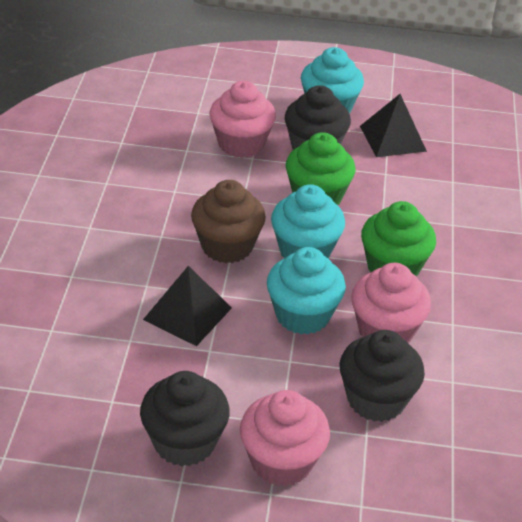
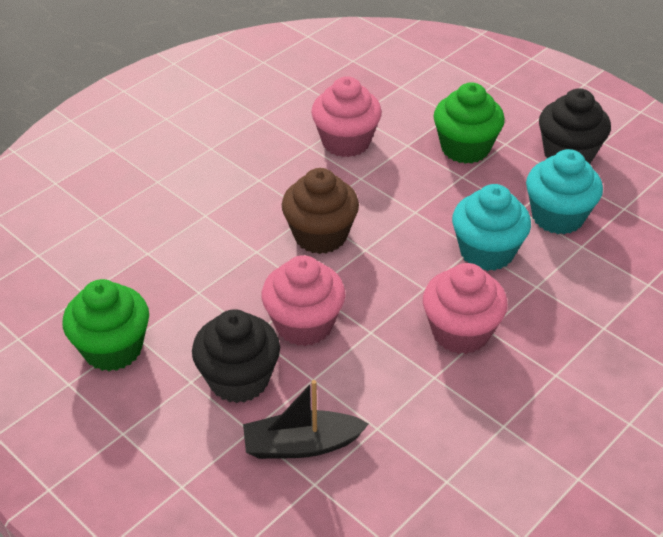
black boat: none = 0 -> [243,380,369,459] = 1
black cupcake: [140,371,230,467] [285,85,351,150] [340,330,425,422] = 3 -> [192,309,280,403] [539,88,611,164] = 2
black pyramid: [143,266,232,346] [360,94,427,157] = 2 -> none = 0
turquoise cupcake: [267,247,346,334] [271,184,345,259] [301,47,364,114] = 3 -> [452,184,531,271] [526,149,603,234] = 2

